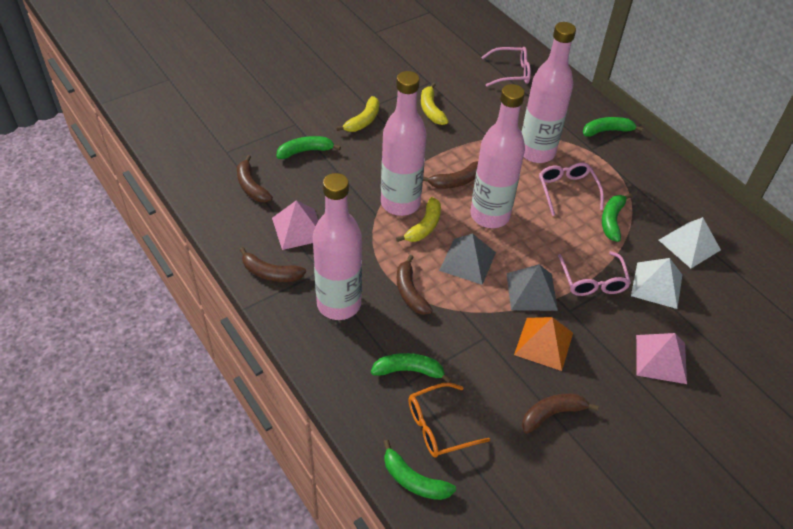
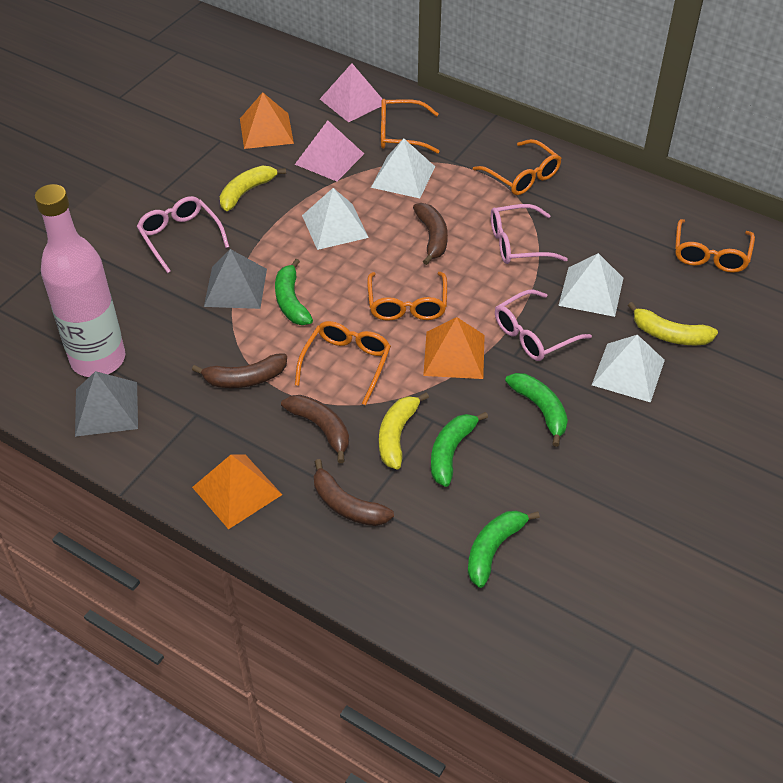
brown banana: [237,155,273,202] [240,247,306,282] [397,255,433,315] [423,161,478,189] [522,393,598,434] = 5 -> [192,353,287,388] [281,395,349,463] [314,459,394,526] [413,203,448,265] = 4
green banana: [276,136,341,159] [371,353,452,383] [383,440,456,500] [583,117,643,137] [602,193,632,242] = 5 -> [275,259,313,325] [431,412,488,487] [468,511,540,588] [505,373,568,447] = 4
orange glasses: [408,383,490,457] = 1 -> [295,321,391,405] [367,272,447,321] [381,99,440,154] [473,139,562,195] [675,219,755,273] = 5
orange pyramid: [514,317,573,371] = 1 -> [192,454,282,529] [240,92,294,149] [423,317,485,379] = 3
pink bottle: [313,173,362,320] [381,71,427,216] [471,84,525,228] [522,22,576,163] = 4 -> [35,184,125,377] = 1
white pyramid: [631,258,682,309] [659,217,721,268] = 2 -> [302,188,369,250] [371,138,435,198] [558,253,623,317] [592,335,665,403] = 4

